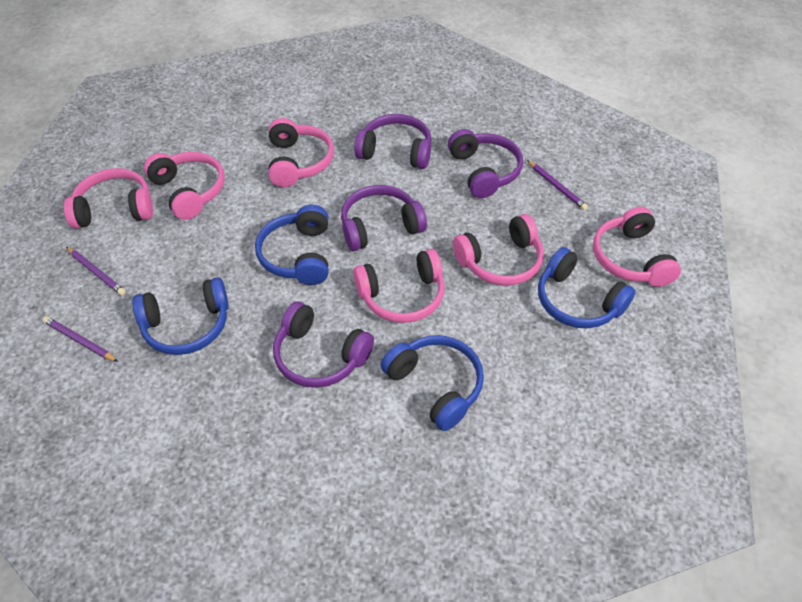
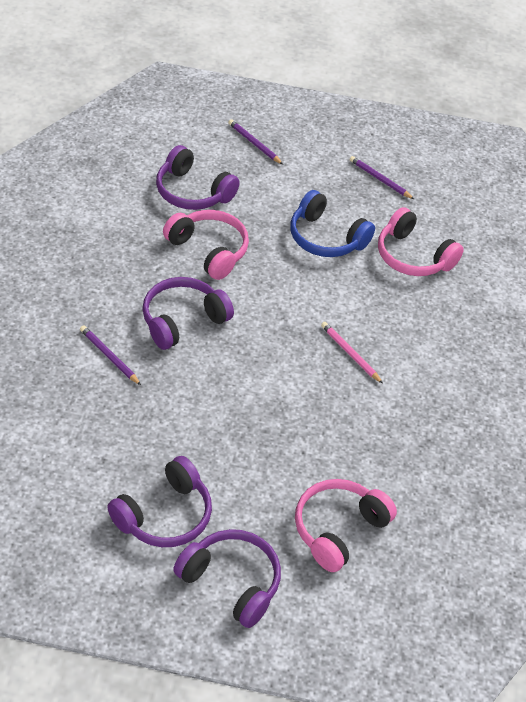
blue headphones: [132,277,229,355] [255,205,328,285] [381,335,484,431] [538,247,636,328] = 4 -> [290,190,375,257] = 1
pink headphones: [64,168,153,229] [144,152,225,220] [268,118,334,187] [353,249,445,323] [453,214,544,286] [593,207,681,287] = 6 -> [163,210,249,280] [295,479,397,572] [378,207,464,276] = 3
pink pencil: none = 0 -> [321,322,383,384] = 1

